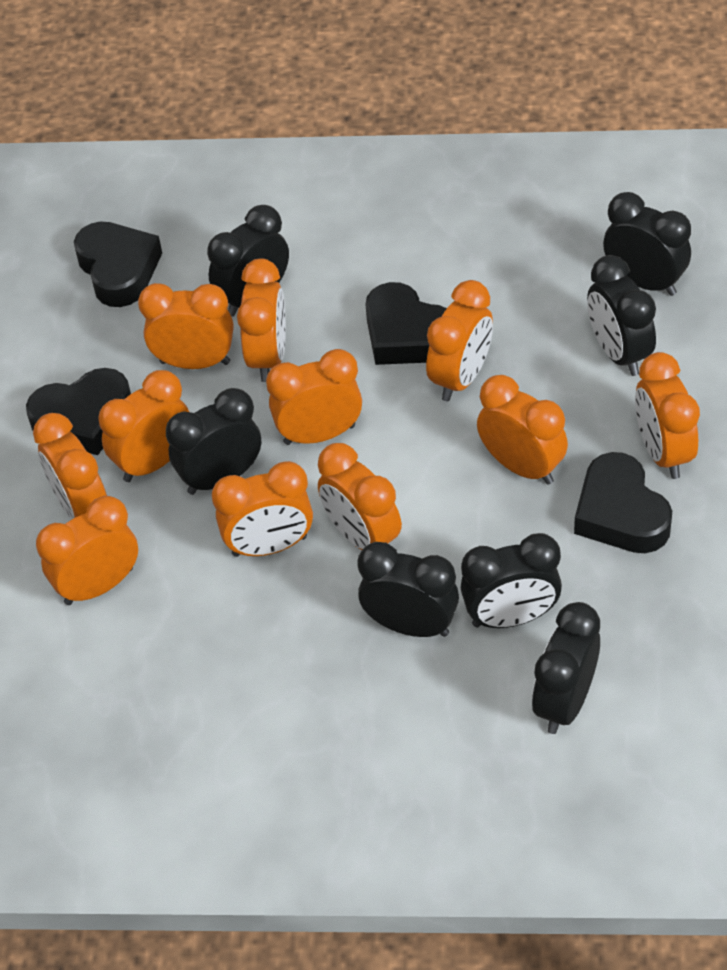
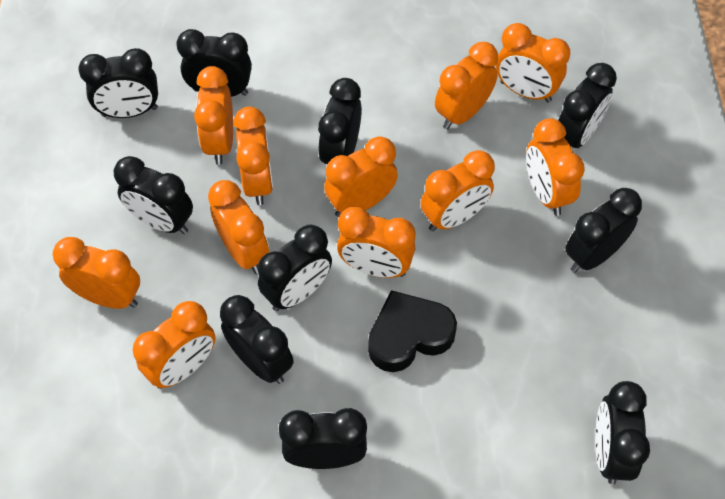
black clock: [166,388,261,495] [207,205,289,317] [358,542,459,637] [461,533,562,628] [532,602,600,734] [587,255,656,376] [603,192,691,296] = 7 -> [78,48,158,118] [114,156,193,234] [176,29,252,97] [220,295,294,384] [258,225,332,311] [279,408,367,469] [318,78,362,164] [558,63,617,148] [565,188,642,273] [595,381,650,484] = 10
black heart: [26,368,131,455] [74,221,162,307] [366,282,447,365] [574,452,672,553] = 4 -> [368,290,457,372] = 1

